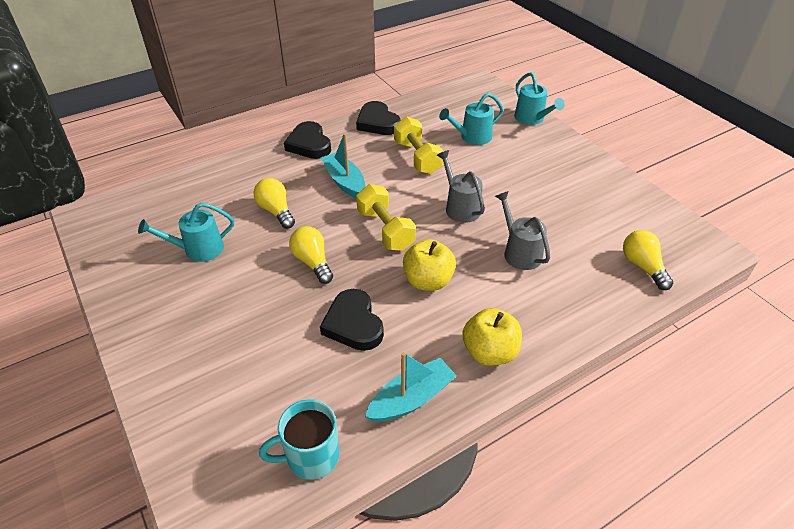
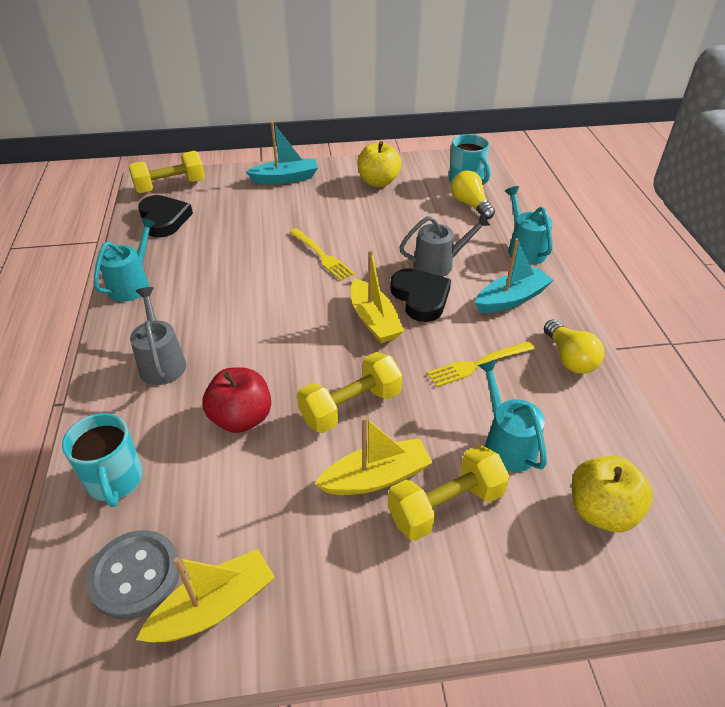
black heart: [284,121,331,159] [320,289,384,351] [356,101,401,135] = 3 -> [138,195,193,238] [390,268,451,322] = 2
grey button: none = 0 -> [86,530,180,619] = 1
red apple: none = 0 -> [202,367,271,433] = 1
turquoise mug: [259,399,339,480] = 1 -> [62,413,143,507] [449,134,490,185] = 2
yellow boat: none = 0 -> [136,549,275,642] [315,416,433,495] [351,250,404,343] = 3
yellow dumbbell: [356,184,416,251] [394,116,444,174] = 2 -> [129,151,205,193] [297,352,402,433] [388,445,510,541] = 3
yellow fork: none = 0 -> [289,228,355,281] [427,341,535,387] = 2
yellow light bulb: [254,178,295,229] [289,226,333,284] [623,230,673,290] = 3 -> [451,170,495,219] [544,320,604,374] = 2

